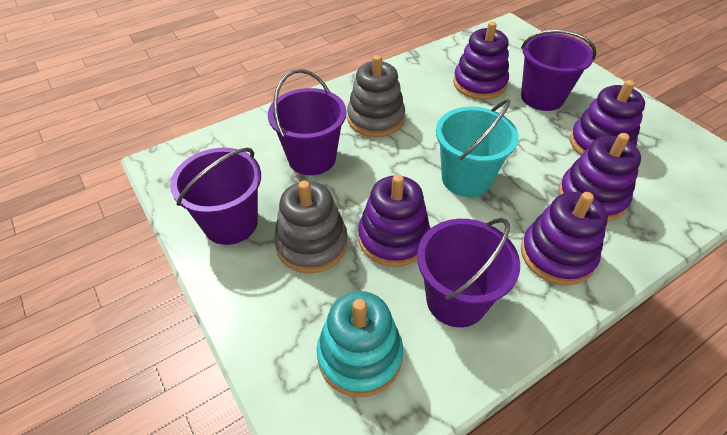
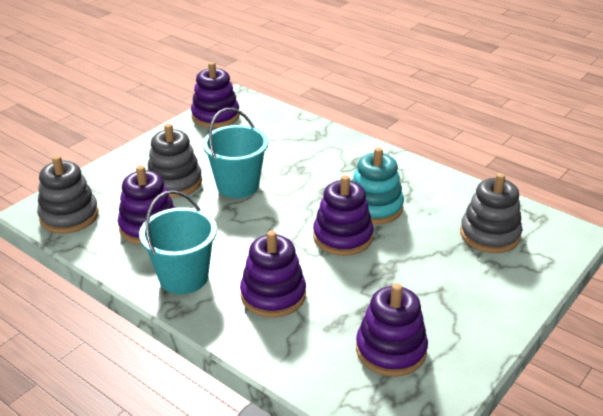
grey stacking toy: [274,180,348,273] [347,55,405,137] = 2 -> [37,155,99,234] [147,124,202,198] [460,173,522,253] = 3
purple bucket: [170,148,261,245] [268,69,346,175] [417,218,520,327] [521,30,596,111] = 4 -> none = 0
turquoise bucket: [436,99,519,197] = 1 -> [139,190,217,294] [202,108,268,198] = 2

